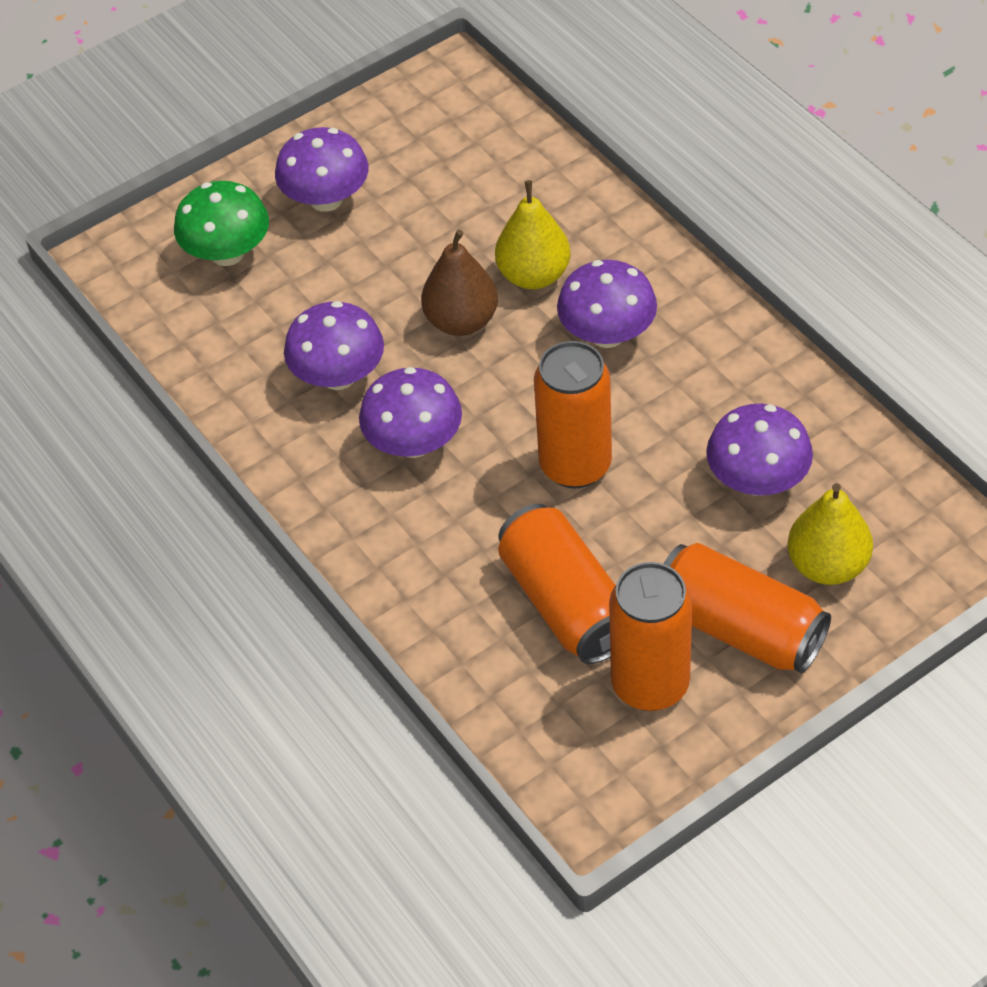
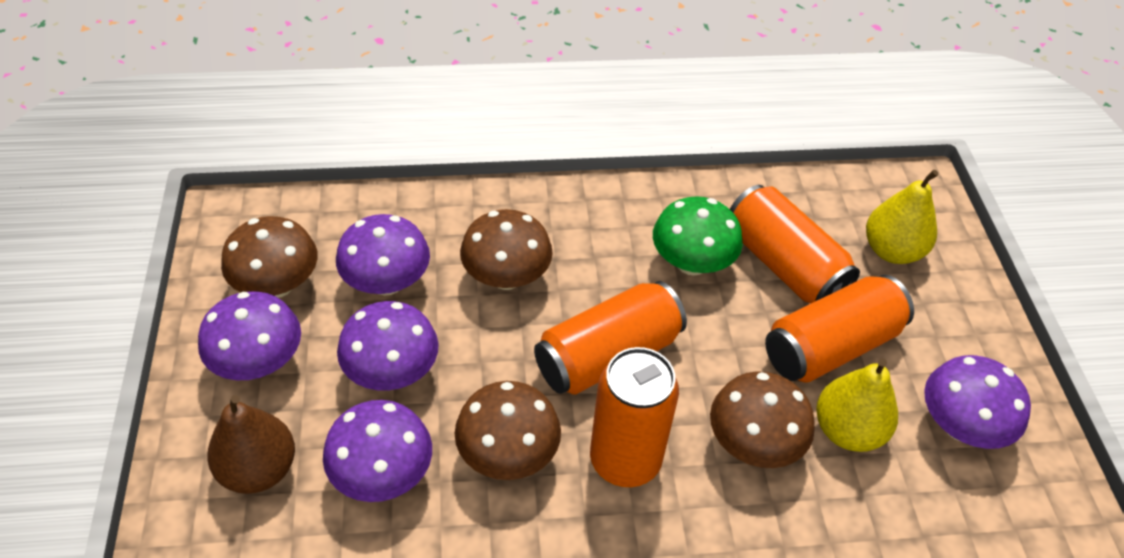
brown mushroom: none = 0 -> [221,216,318,298] [455,381,561,480] [460,209,553,290] [710,371,815,468] = 4

